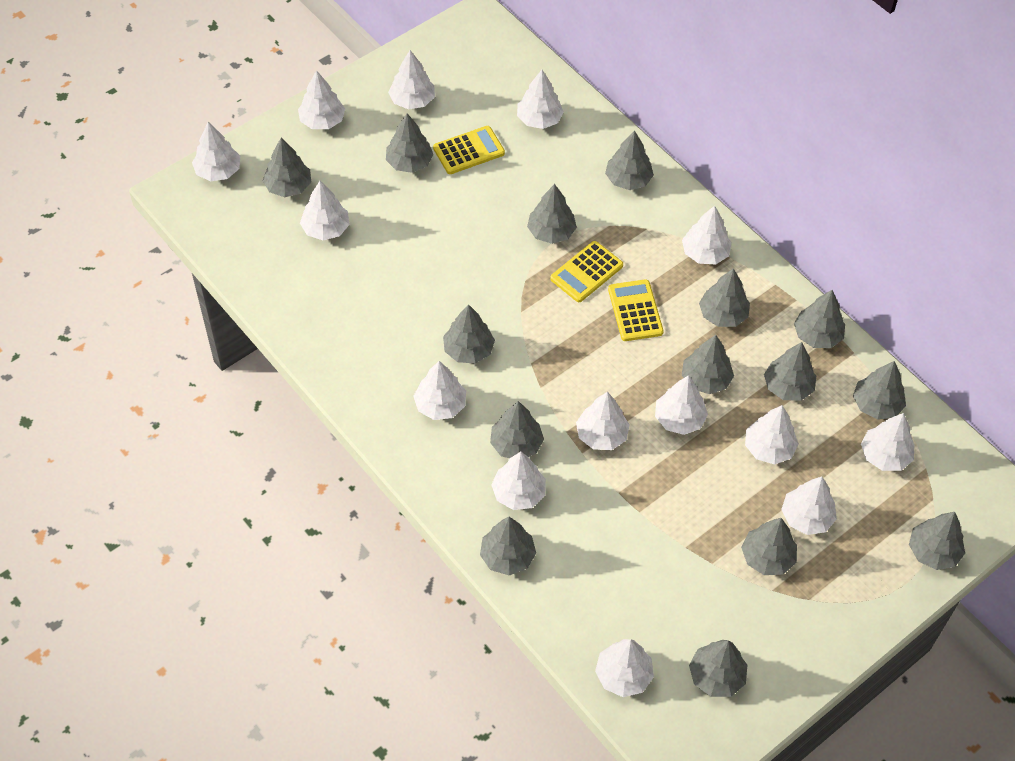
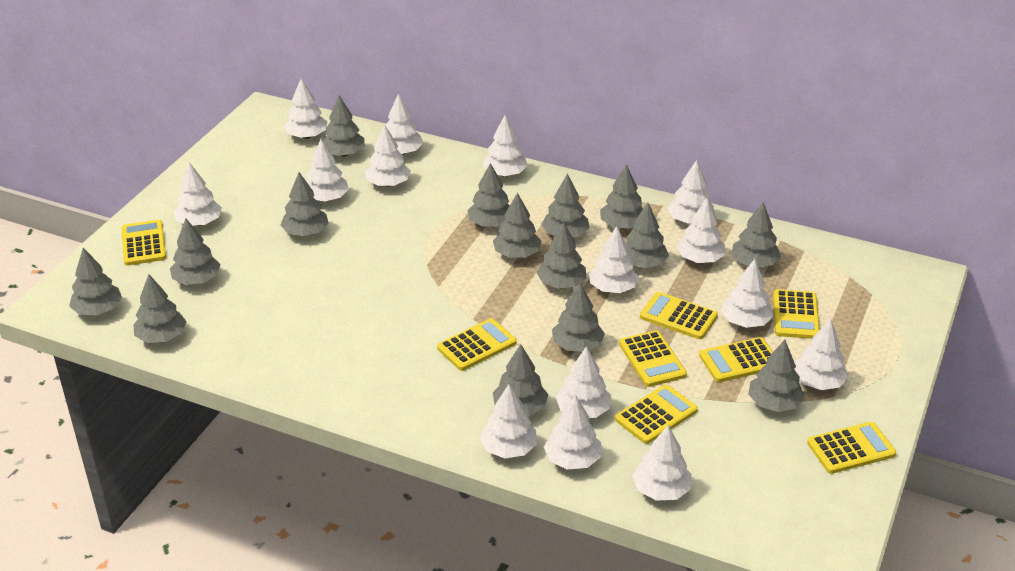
white tree: [192,122,240,181] [298,70,345,129] [300,181,350,240] [388,50,435,109] [413,361,466,420] [491,452,546,510] [517,70,564,129] [576,392,630,450] [595,639,654,697] [655,375,708,435] [682,206,732,265] [745,405,799,465] [781,476,837,535] [861,413,914,471] = 14 -> [174,162,222,226] [284,79,327,139] [306,139,349,201] [365,124,411,187] [385,94,423,155] [480,384,537,458] [482,115,528,177] [544,395,601,469] [555,346,611,418] [589,226,639,293] [632,425,692,501] [667,160,715,224] [676,198,725,263] [721,259,774,328] [794,319,849,390] = 15
yellow calculator: [433,126,505,174] [550,241,623,302] [608,279,664,341] = 3 -> [121,220,166,266] [437,318,517,371] [615,385,698,444] [619,330,687,387] [640,292,718,339] [699,337,773,382] [773,289,820,339] [807,422,896,474] = 8

